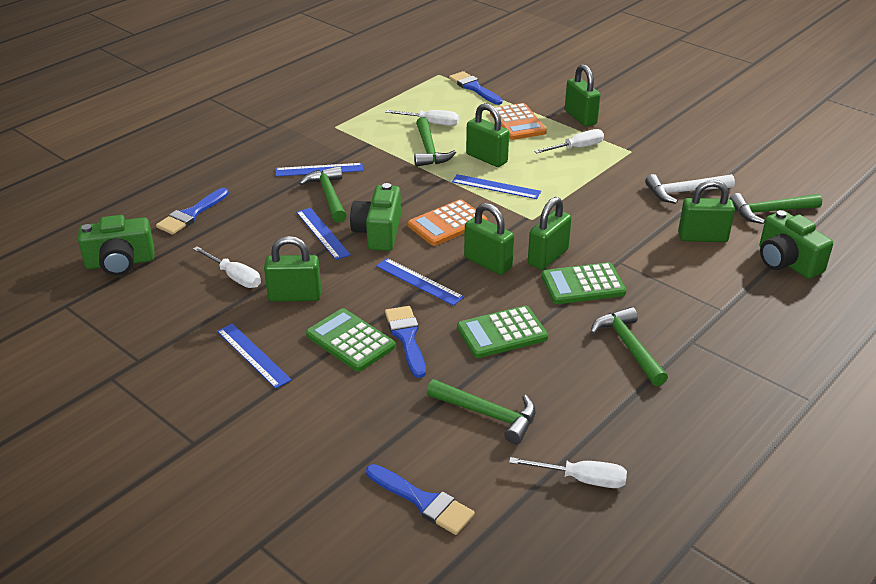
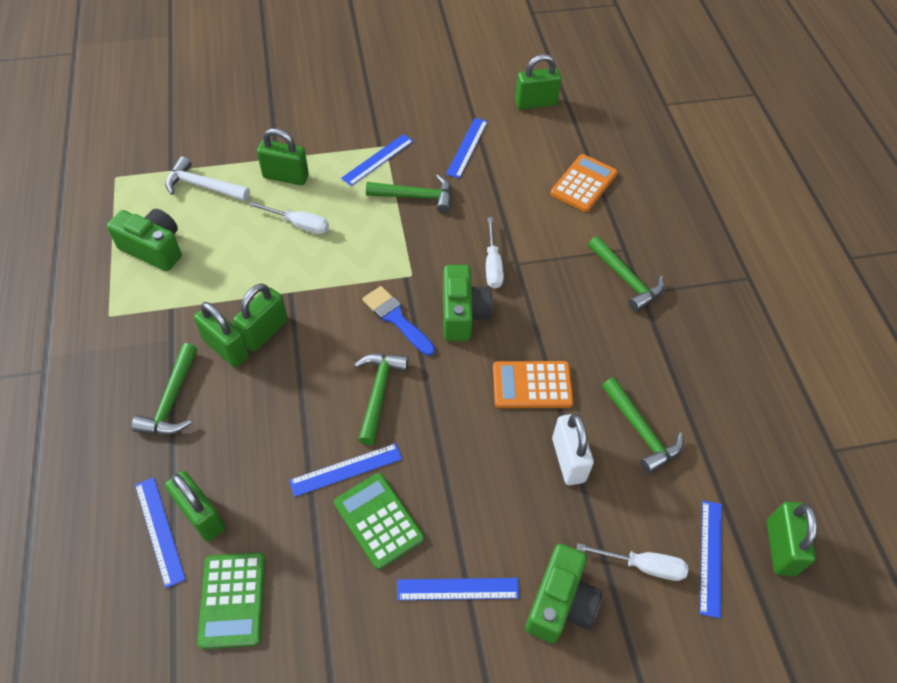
blue brush: [156,188,229,235] [366,464,475,535] [385,306,426,378] [449,71,503,105] = 4 -> [363,286,435,356] = 1
blue ruler: [217,324,292,389] [275,163,363,177] [296,208,351,260] [376,258,464,306] [452,174,541,199] = 5 -> [135,477,186,588] [289,443,402,497] [341,134,414,186] [397,578,520,600] [446,118,488,178] [700,501,722,618] = 6
green calculator: [306,308,396,372] [457,306,548,358] [541,262,626,304] = 3 -> [197,552,265,649] [334,473,424,570] = 2
white padlock: none = 0 -> [552,413,594,485] = 1
white screwdriver: [193,246,261,288] [385,110,459,126] [509,457,627,488] [534,129,604,153] = 4 -> [249,201,329,234] [486,217,504,289] [576,543,688,581] = 3

